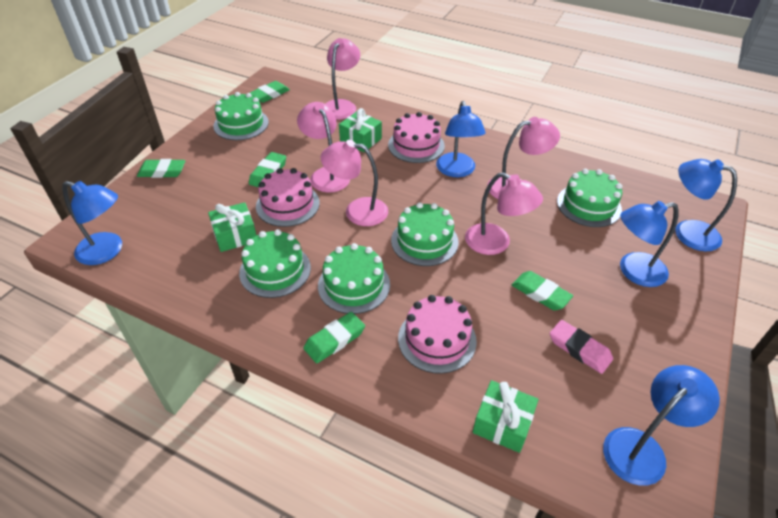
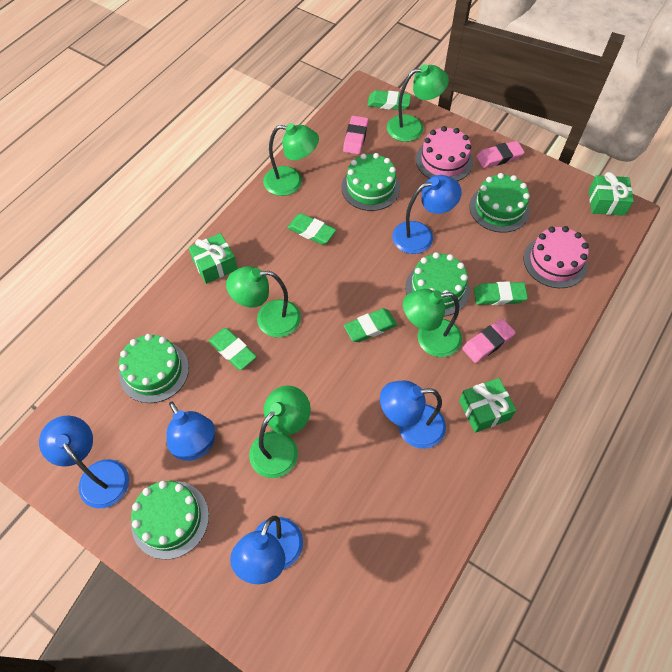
green lamp: none = 0 -> [226,266,301,337] [249,385,311,478] [263,123,319,196] [387,64,449,142] [403,289,462,357] = 5
pink cake: [256,168,320,227] [388,112,445,163] [398,295,477,374] = 3 -> [416,126,473,181] [524,226,589,288] = 2
pink eraser: [550,320,613,374] = 1 -> [343,116,369,154] [462,319,516,363] [476,141,525,168] = 3
pink lamp: [297,102,350,193] [320,140,388,226] [326,38,360,120] [465,172,543,255] [487,117,560,199] = 5 -> none = 0

